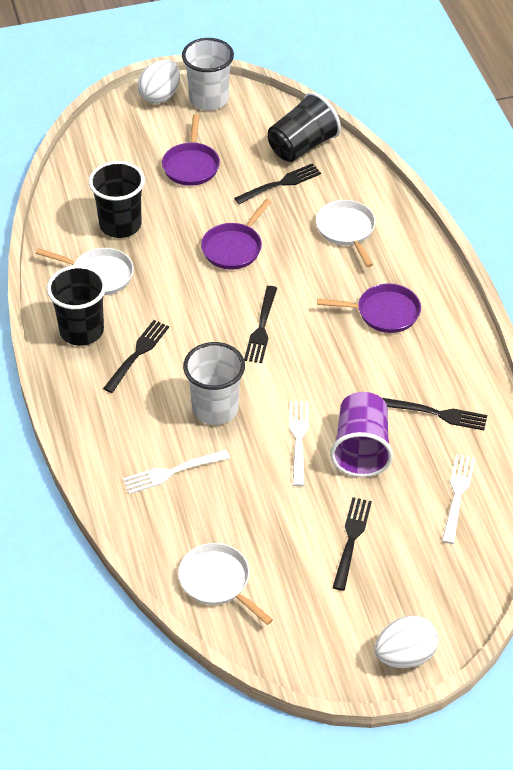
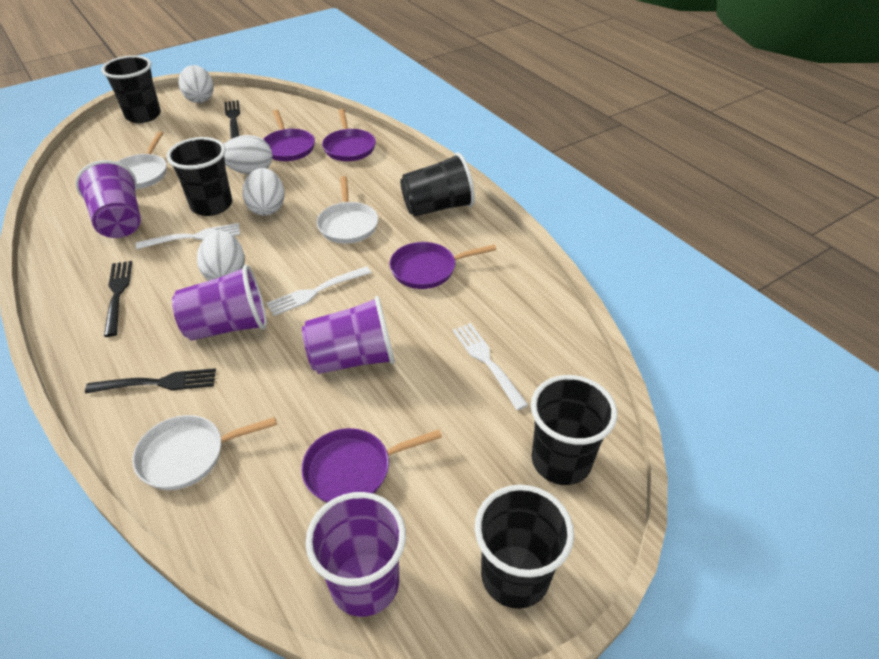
black cup: [47,265,106,346] [89,161,145,238] [268,92,341,162] = 3 -> [101,55,161,123] [166,137,232,216] [400,153,475,216] [475,485,574,609] [531,375,617,485] = 5
black fork: [103,320,169,393] [234,163,321,204] [244,286,277,363] [332,497,372,591] [383,398,487,430] = 5 -> [85,368,216,394] [104,261,132,337] [224,100,240,139] = 3
purple cup: [330,392,393,477] = 1 -> [76,160,141,238] [172,265,267,341] [302,296,395,374] [305,492,406,617] = 4
purple pan: [162,114,220,186] [201,199,271,270] [317,283,421,333] = 3 -> [263,110,315,161] [301,428,442,503] [322,109,376,161] [389,242,496,289] = 4
white cup: [182,38,234,111] [183,342,245,425] = 2 -> none = 0
white egg: [138,60,180,104] [375,616,439,668] = 2 -> [179,65,214,103] [197,231,245,281] [224,135,273,174] [242,168,285,216] = 4

